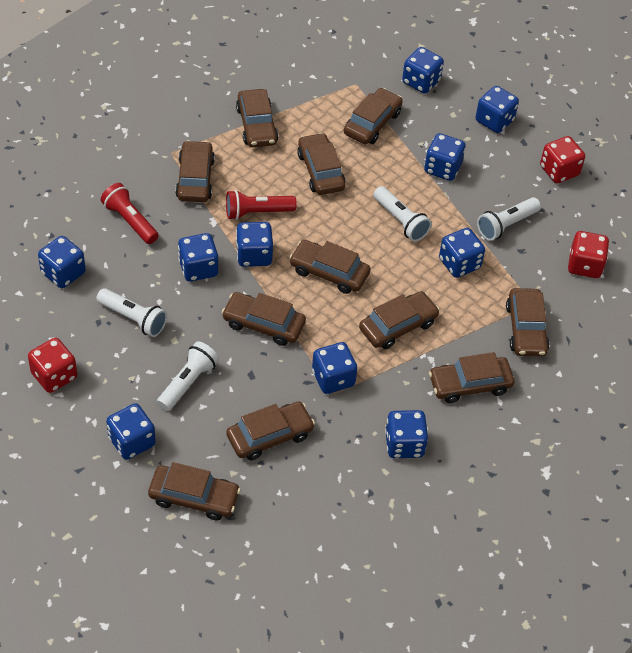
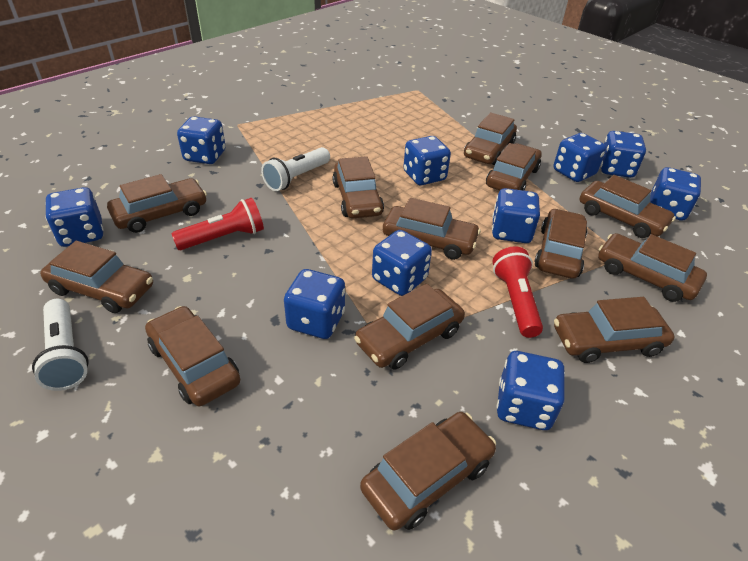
brown car: [148,462,241,521] [175,140,215,202] [222,292,306,346] [226,402,315,460] [236,89,278,147] [289,240,371,294] [297,133,346,195] [344,88,403,145] [359,291,440,349] [429,352,515,403] [506,288,550,357] = 11 -> [40,241,153,313] [107,174,207,233] [145,306,240,406] [332,156,384,218] [354,284,465,370] [360,412,496,531] [383,198,481,260] [464,112,517,165] [486,143,541,191] [534,209,588,279] [554,297,675,363] [580,175,676,238] [598,233,707,302] = 13
red dice: [28,338,77,393] [540,136,585,183] [568,231,609,278] = 3 -> none = 0
white flashlight: [96,288,167,337] [157,341,219,411] [373,186,432,242] [477,197,541,241] = 4 -> [32,299,89,391] [261,147,330,191] = 2

